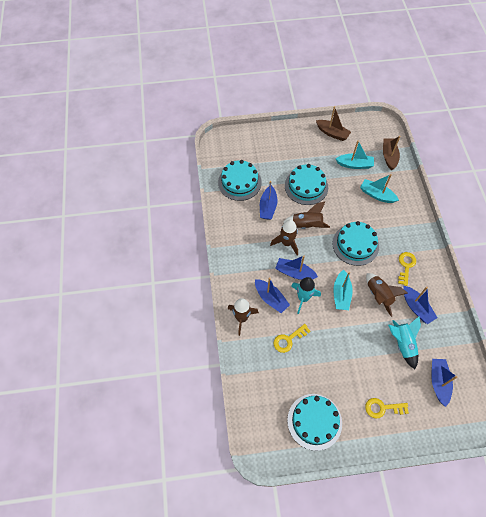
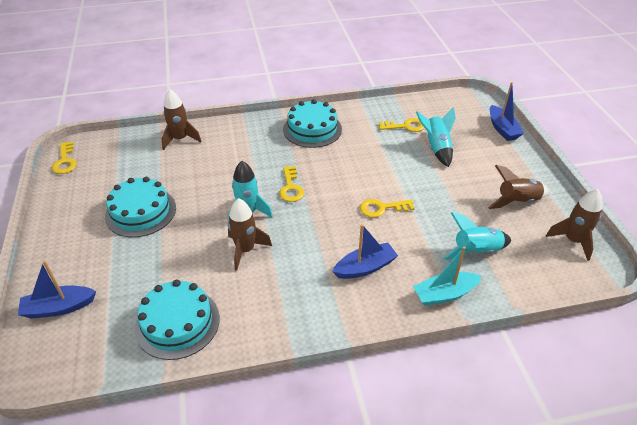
blue boat: [255,277,290,313] [260,181,277,220] [275,255,318,280] [403,286,438,324] [431,359,457,407] = 5 -> [18,261,96,319] [332,224,398,279] [490,82,524,141] = 3
brown boat: [316,106,351,141] [383,136,401,170] = 2 -> none = 0
turquoise boat: [333,270,353,310] [336,140,374,169] [360,174,399,203] = 3 -> [413,247,482,306] = 1
turquoise cake: [218,160,262,201] [285,164,328,205] [287,394,342,451] [332,221,379,266] = 4 -> [105,177,176,237] [135,280,220,360] [283,99,342,148] = 3
turquoise rocket: [291,277,321,314] [388,316,421,369] = 2 -> [228,161,273,222] [416,107,456,167] [443,212,511,260] = 3
yellow key: [273,324,310,353] [365,398,409,418] [398,252,416,286] = 3 -> [52,142,77,174] [279,166,304,202] [360,199,415,218] [379,118,424,132] = 4

